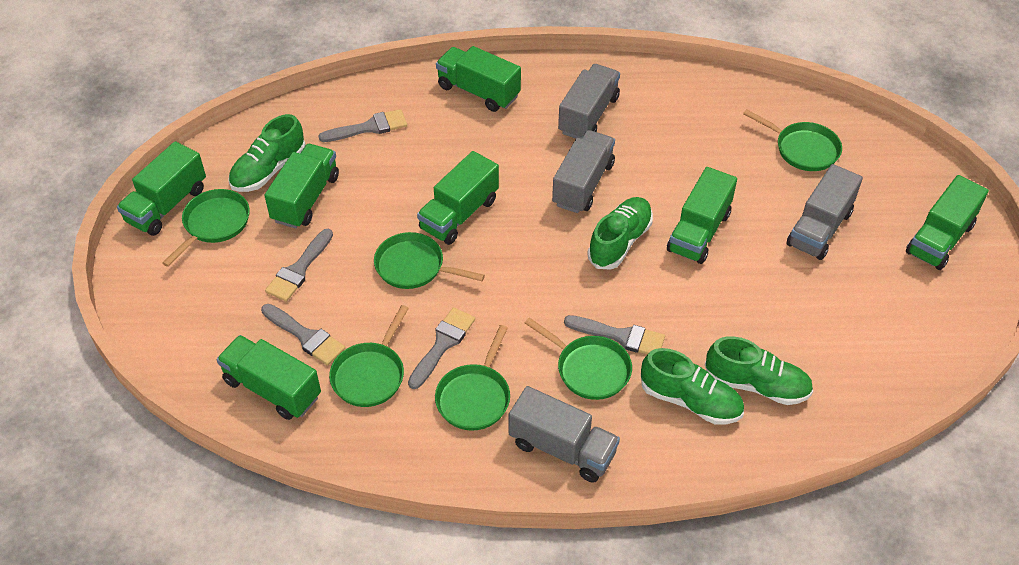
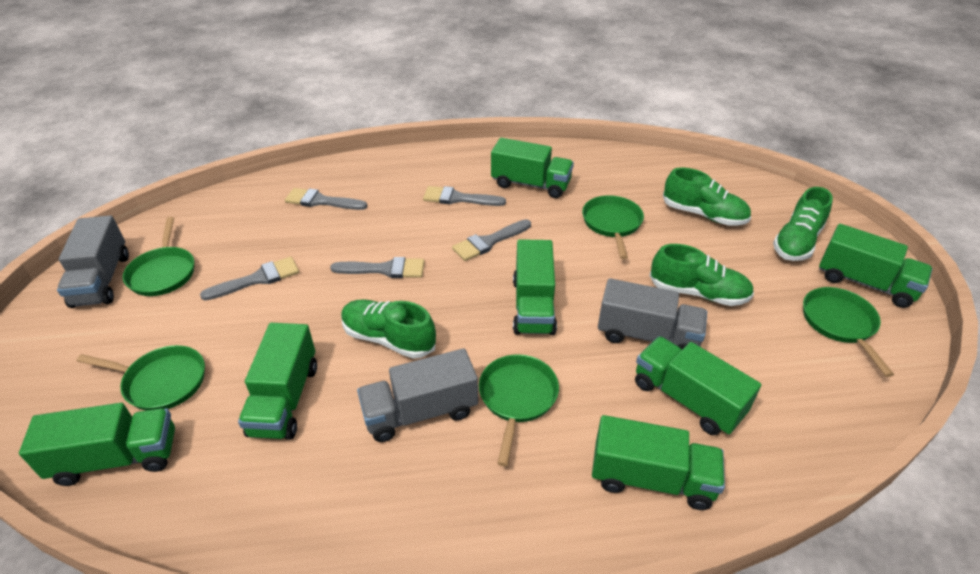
green pan: [162,189,250,267] [329,305,409,407] [374,232,485,289] [435,325,510,431] [525,317,632,400] [743,109,842,171] = 6 -> [77,345,205,411] [123,217,194,296] [479,354,559,466] [582,195,644,259] [803,287,894,377] = 5
grey truck: [509,386,620,483] [552,130,615,213] [558,64,620,139] [786,164,863,260] = 4 -> [57,215,129,308] [357,348,478,442] [598,278,707,349] = 3

